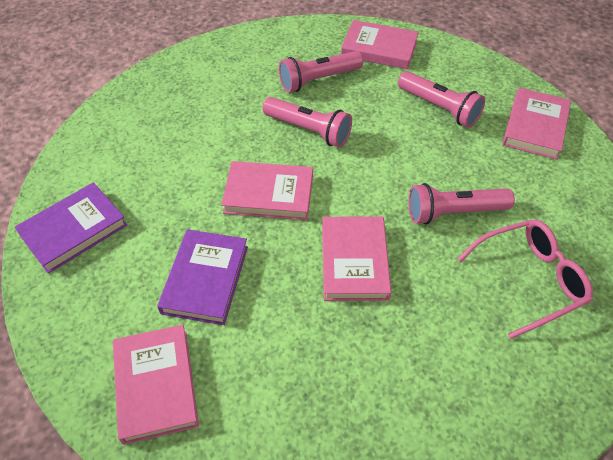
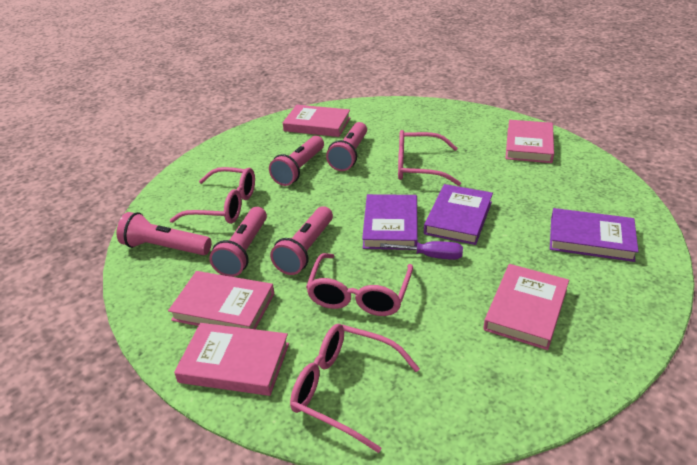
pink flashlight: [262,97,352,148] [279,51,363,92] [398,71,485,128] [408,183,515,225] = 4 -> [117,212,211,255] [209,207,267,277] [269,136,324,186] [270,206,333,275] [326,122,367,171] = 5
pink glasses: [457,219,593,339] = 1 -> [170,167,255,224] [290,324,420,453] [306,253,413,316] [398,130,461,186] = 4
purple book: [15,182,127,274] [157,229,248,325] = 2 -> [362,194,418,250] [424,184,493,245] [550,208,639,262] = 3
purple screwdriver: none = 0 -> [380,241,463,260] = 1

